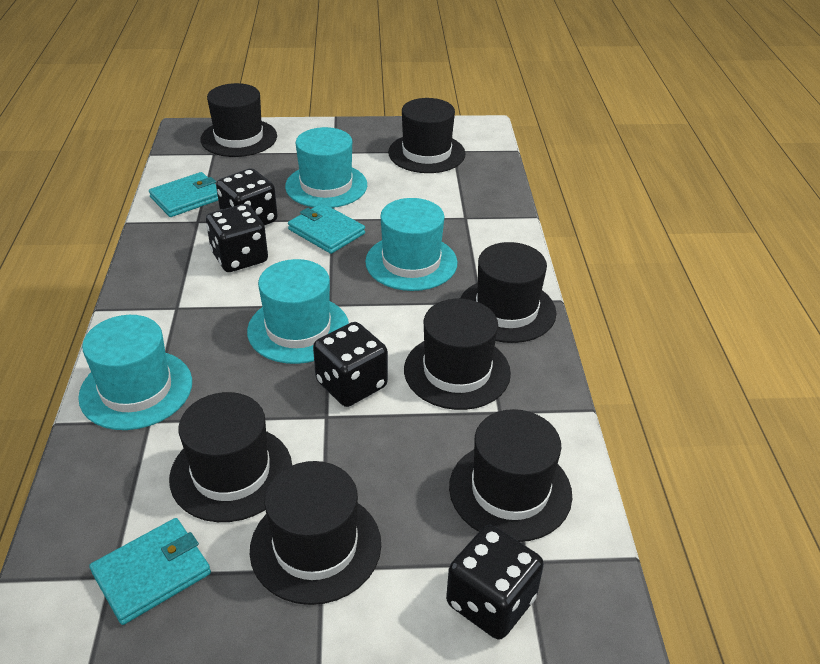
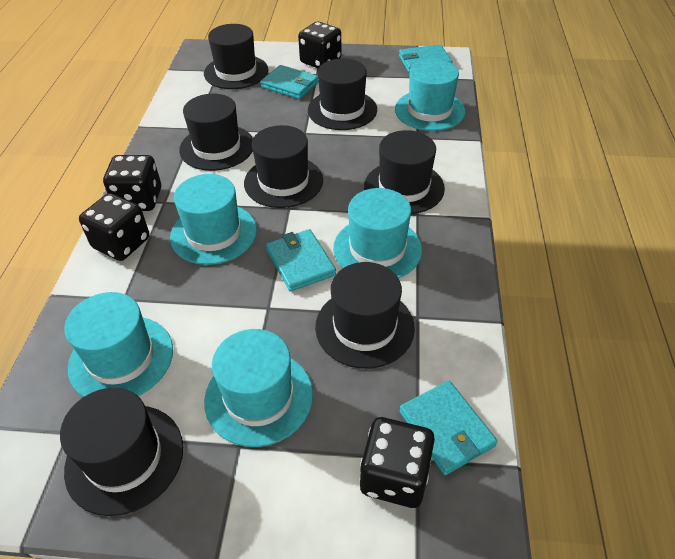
turquoise hat: [78,315,192,430] [247,259,349,364] [285,127,367,208] [365,198,458,291] = 4 -> [64,292,173,397] [170,174,257,265] [204,329,313,447] [333,188,422,279] [395,59,465,131] = 5
turquoise wallet: [89,518,211,625] [149,172,218,217] [288,203,365,254] = 3 -> [260,65,319,99] [266,229,336,292] [399,45,452,73] [400,381,497,475] = 4

